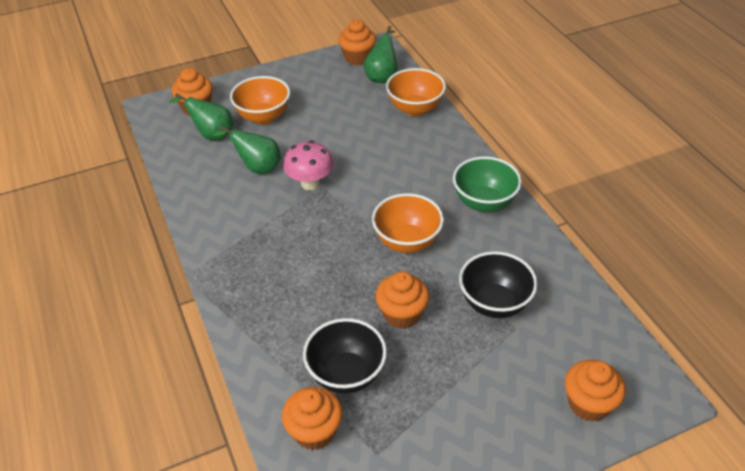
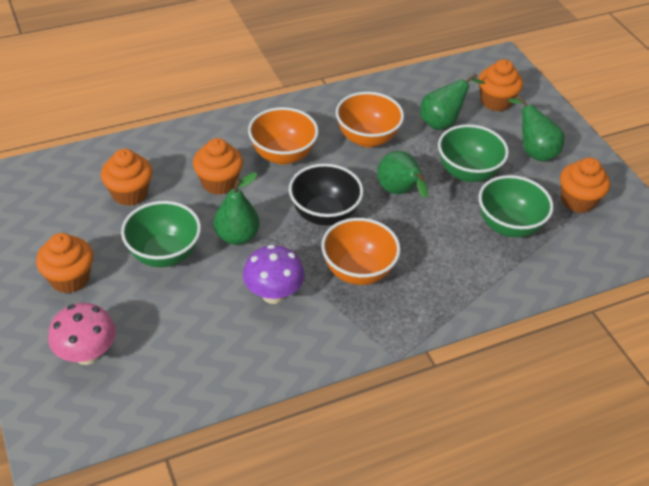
black bowl: [303,318,387,394] [459,251,538,318] = 2 -> [289,164,363,226] = 1
green bowl: [453,156,522,212] = 1 -> [121,201,201,267] [438,124,509,182] [479,175,554,238] = 3
green pear: [169,93,234,141] [213,126,281,174] [363,26,398,83] = 3 -> [213,172,260,245] [377,151,428,198] [420,73,485,130] [508,95,565,162] = 4
purple mushroom: none = 0 -> [243,245,305,304] = 1

